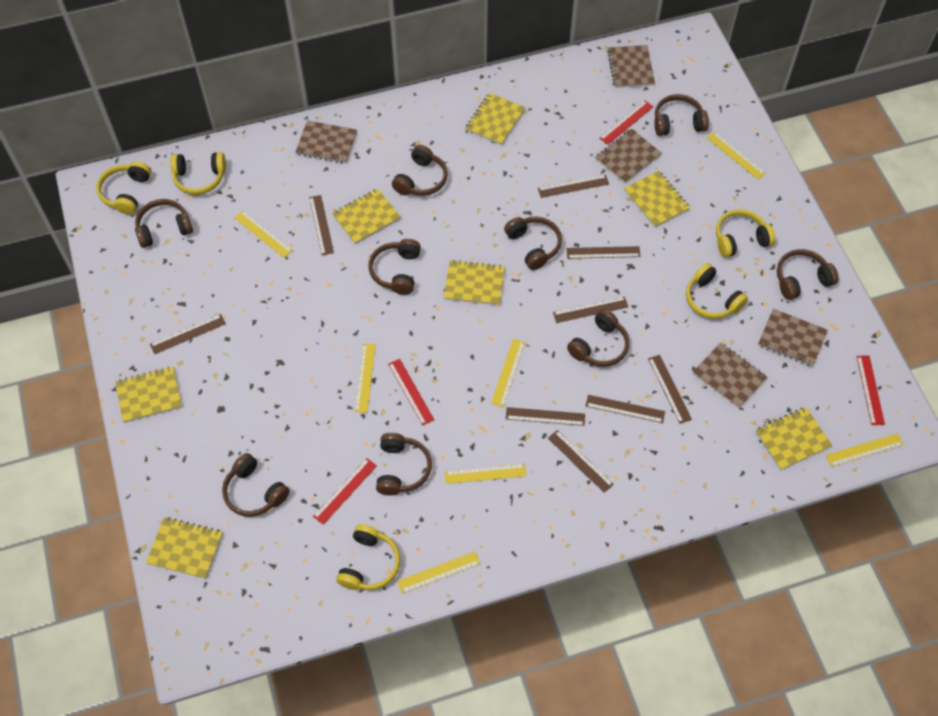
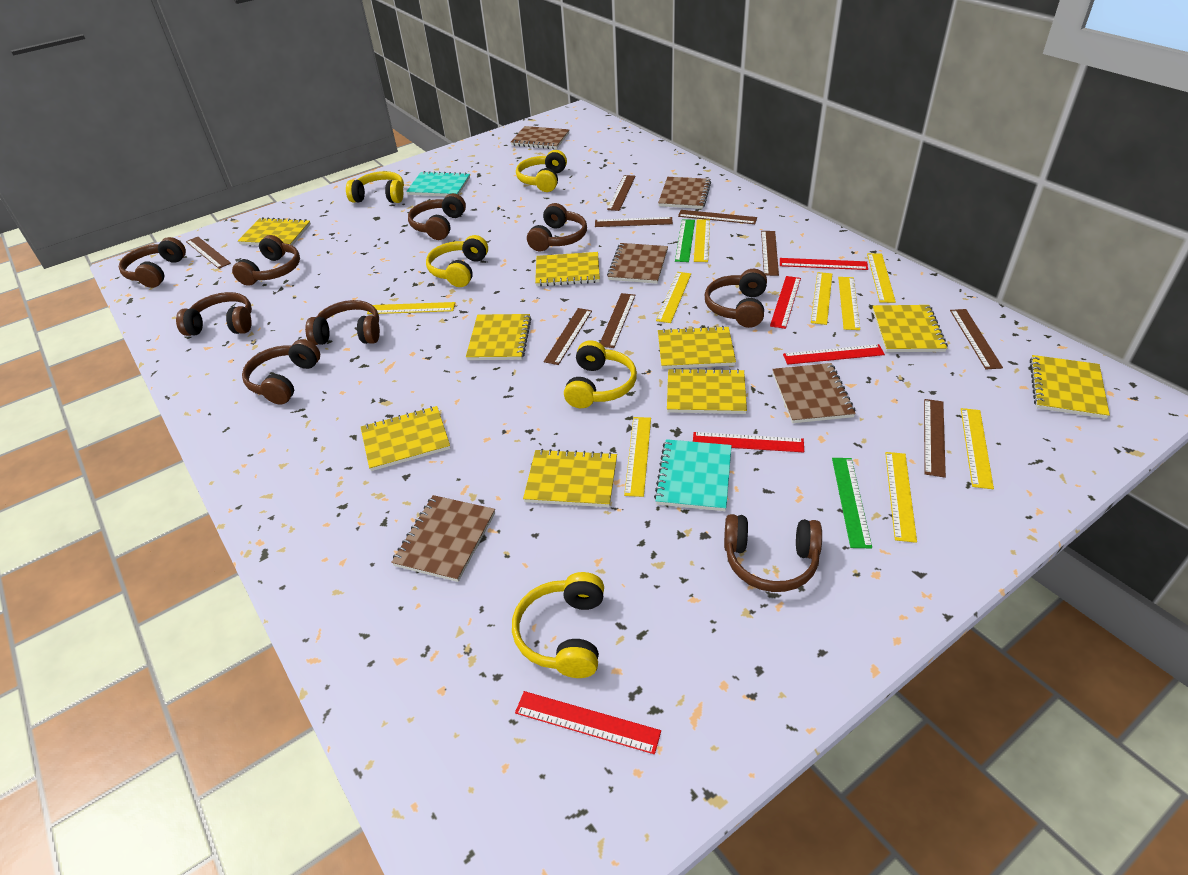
green ruler: none = 0 -> [675,219,695,262] [832,458,872,548] = 2
red ruler: [313,458,377,525] [388,359,434,425] [599,101,654,145] [856,355,885,425] = 4 -> [515,691,661,754] [693,432,804,452] [770,276,801,329] [780,258,868,270] [783,344,885,365] = 5
turquoise notebook: none = 0 -> [406,171,470,196] [654,439,732,511] = 2
yellow notebook: [115,367,182,423] [146,517,223,579] [332,188,401,244] [444,260,505,305] [465,93,525,145] [624,171,690,227] [756,407,832,470] = 7 -> [238,217,311,246] [361,406,450,471] [466,314,531,360] [523,449,617,507] [535,252,600,287] [658,326,736,369] [667,368,747,414] [872,305,948,352] [1030,355,1110,419] = 9
yellow ruler: [234,211,293,258] [354,343,376,413] [397,552,481,594] [445,463,526,484] [491,339,525,407] [707,132,766,180] [826,433,904,467] = 7 -> [367,302,455,314] [624,417,651,497] [656,272,691,323] [694,219,710,262] [811,272,832,325] [838,277,860,330] [867,253,896,303] [885,452,917,543] [961,408,994,489] = 9

